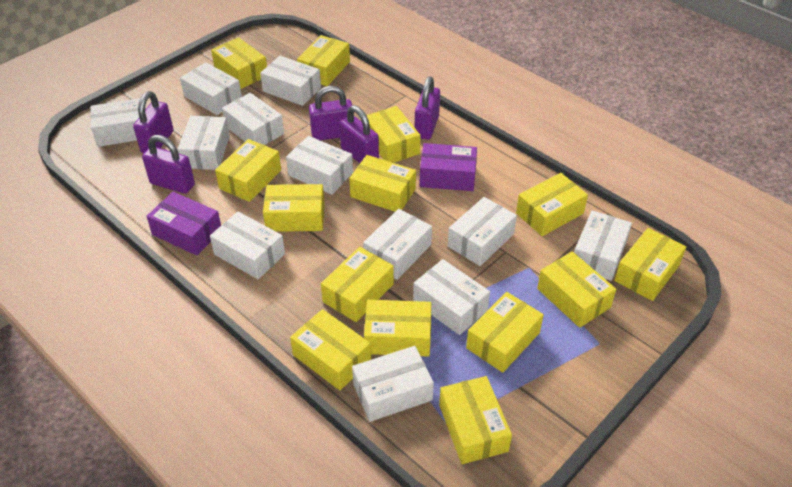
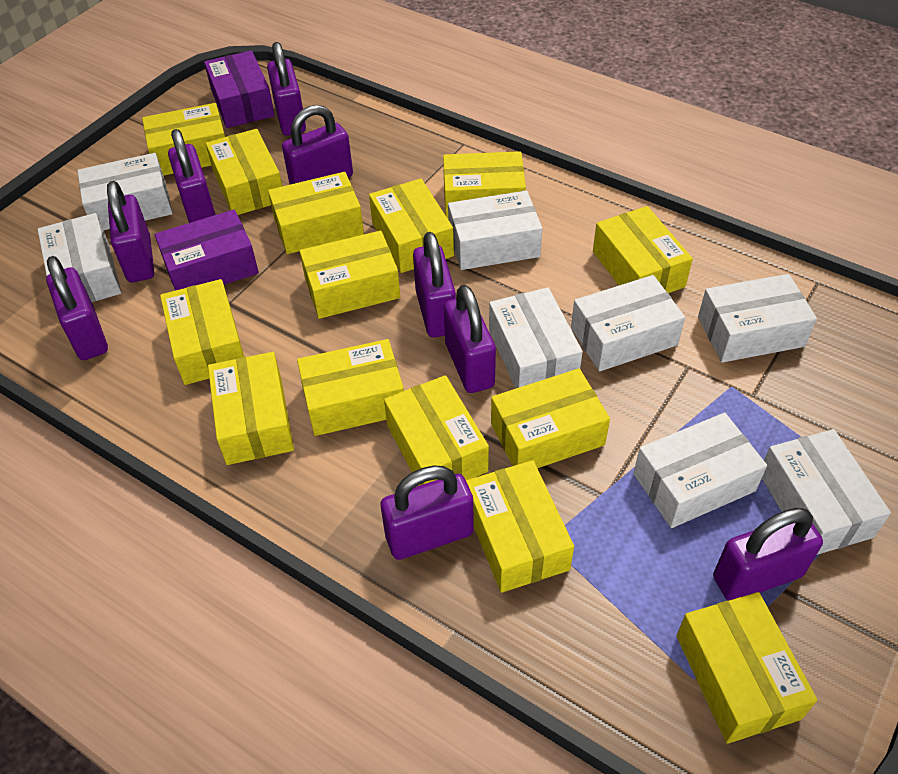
purple padlock: [133,91,174,153] [142,135,195,194] [309,86,352,140] [339,105,379,163] [415,77,440,140] = 5 -> [46,256,108,360] [107,181,154,282] [168,129,215,223] [267,42,306,136] [282,105,353,185] [381,465,473,560] [413,232,456,338] [444,285,496,393] [713,508,823,601] = 9
white box: [90,98,146,147] [177,116,230,170] [180,62,242,115] [210,212,285,279] [222,93,284,145] [260,56,321,106] [286,136,353,195] [352,346,434,422] [363,209,432,280] [413,259,490,335] [448,197,517,266] [574,210,632,281] = 12 -> [38,213,122,302] [77,153,173,230] [448,190,542,270] [489,287,583,388] [571,275,685,372] [633,413,767,528] [698,274,817,363] [762,429,891,555] = 8

